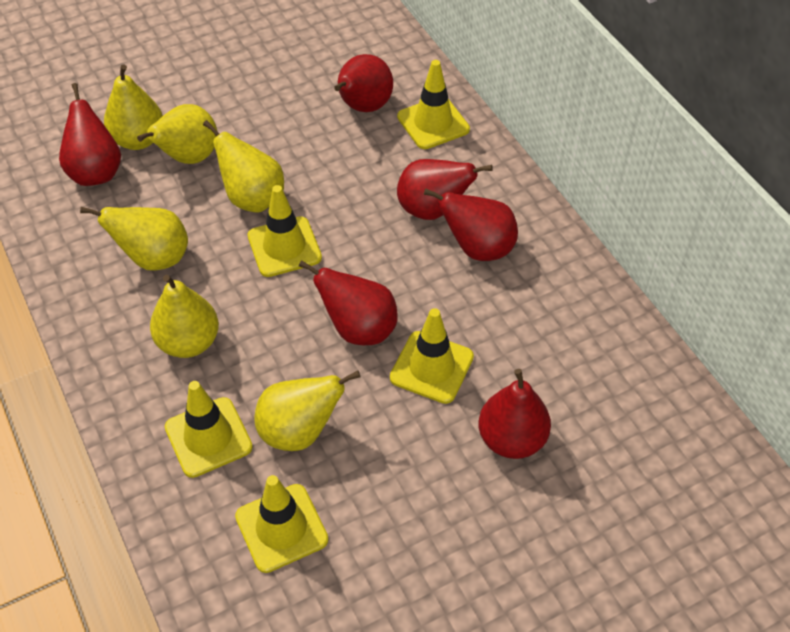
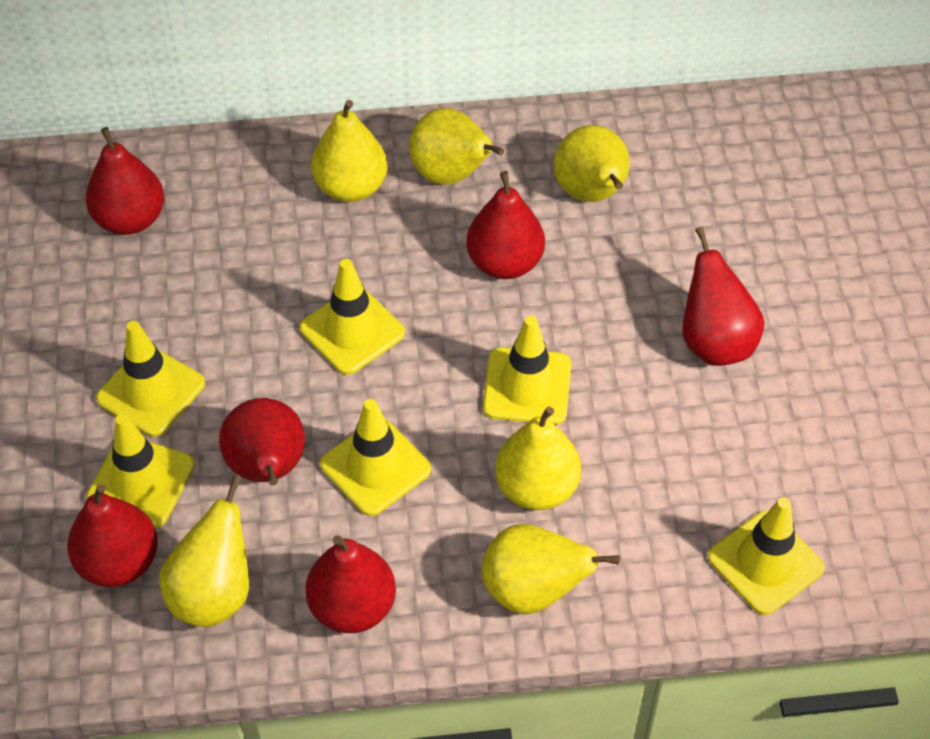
yellow traffic cone: [165,381,253,478] [235,475,328,573] [248,185,322,277] [390,308,474,404] [397,60,470,149] = 5 -> [86,414,195,527] [96,321,205,437] [300,259,405,375] [320,399,431,516] [483,316,571,424] [708,497,825,615] = 6

